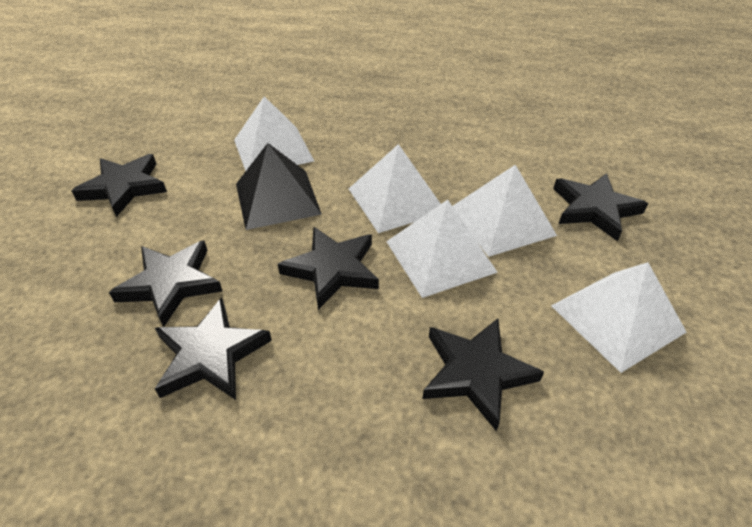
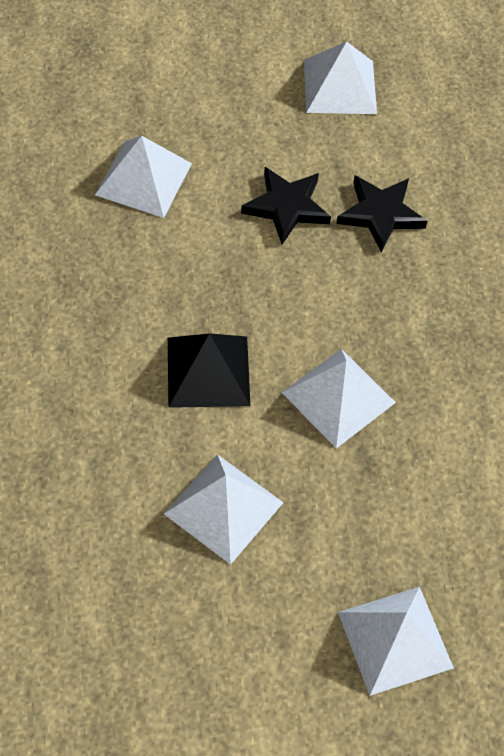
black star: [71,154,167,217] [109,240,223,327] [155,297,272,400] [278,227,379,310] [423,318,544,431] [553,173,648,241] = 6 -> [241,167,331,244] [336,176,427,253] = 2

